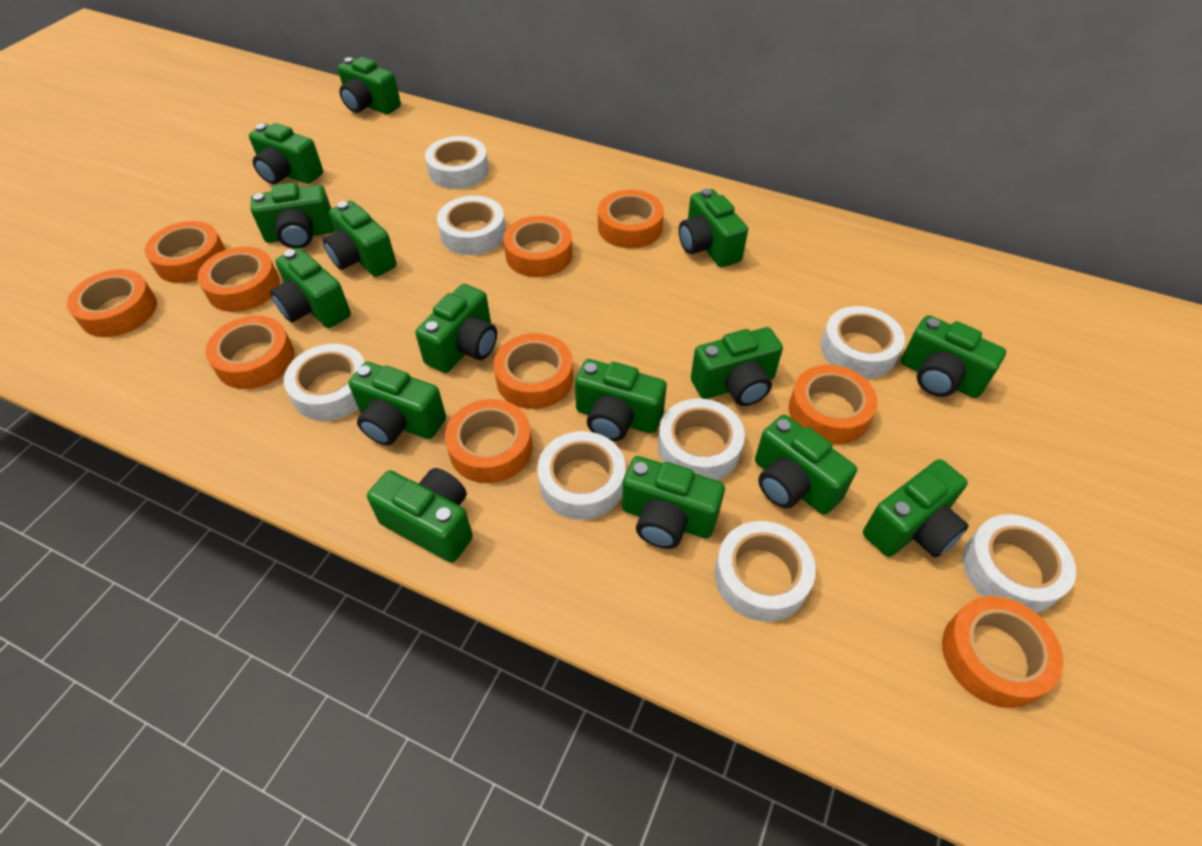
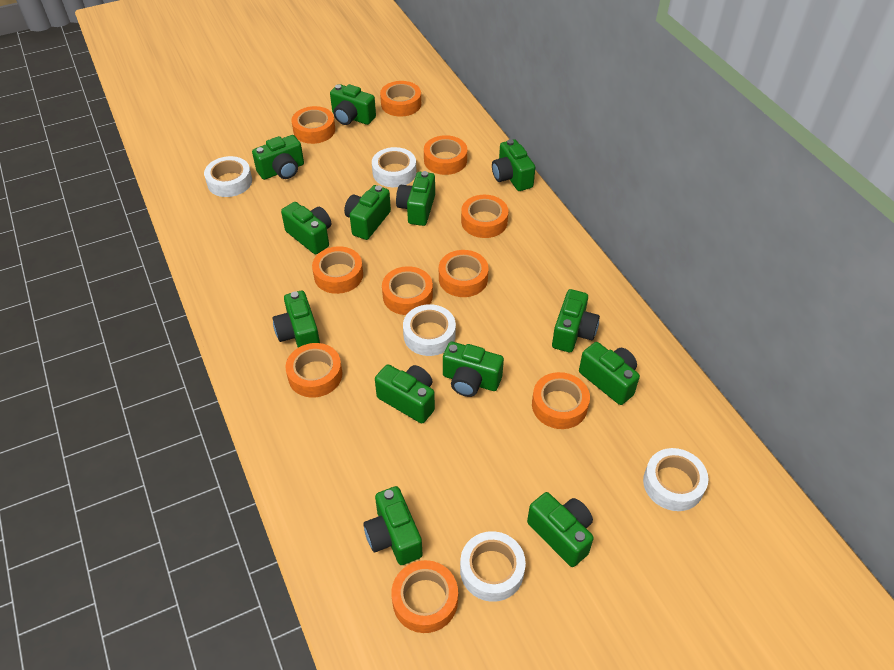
green camera: [249,123,323,184] [251,182,335,249] [270,248,351,328] [323,201,397,277] [338,57,401,114] [349,362,446,445] [367,468,473,563] [415,284,497,373] [575,359,667,441] [622,456,725,549] [679,189,748,267] [691,327,783,406] [755,415,857,515] [863,459,969,558] [901,315,1006,398] = 15 -> [252,135,304,180] [273,291,320,348] [281,202,331,254] [330,84,376,125] [344,185,391,240] [363,486,423,565] [375,364,435,423] [396,171,435,226] [443,342,504,397] [492,139,536,191] [527,492,594,567] [552,289,600,352] [579,342,640,405] = 13
white tape: [284,344,365,421] [425,136,489,189] [437,196,506,255] [537,431,626,520] [658,399,745,480] [715,521,816,622] [821,306,905,379] [963,514,1076,613] = 8 -> [204,156,252,197] [372,147,416,187] [403,304,456,356] [460,531,526,602] [643,448,708,511] = 5

